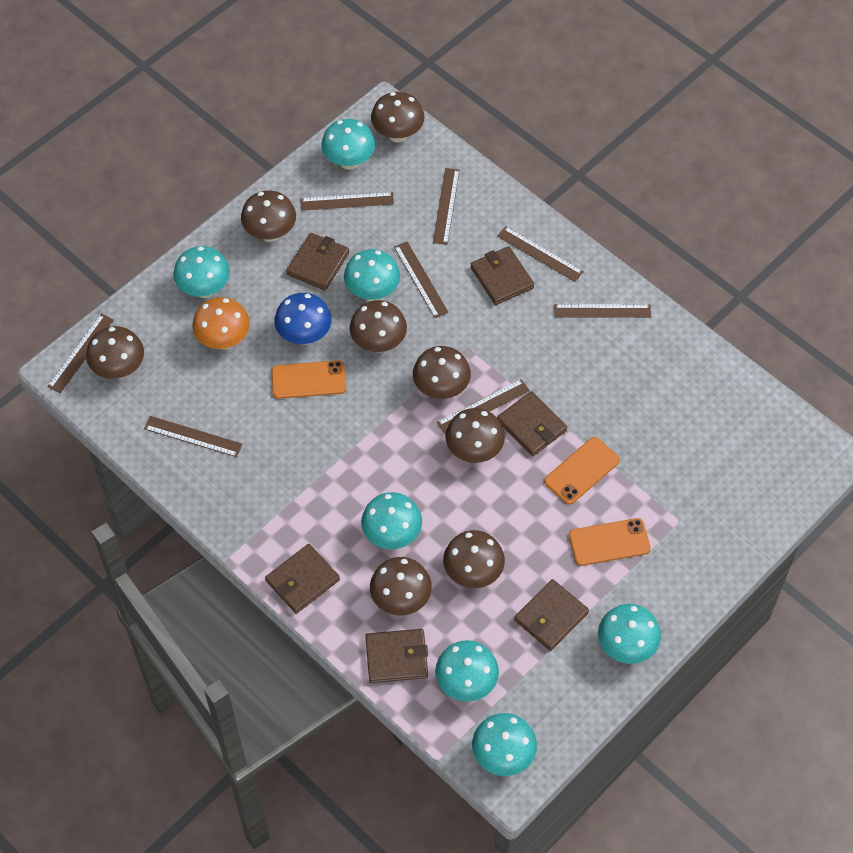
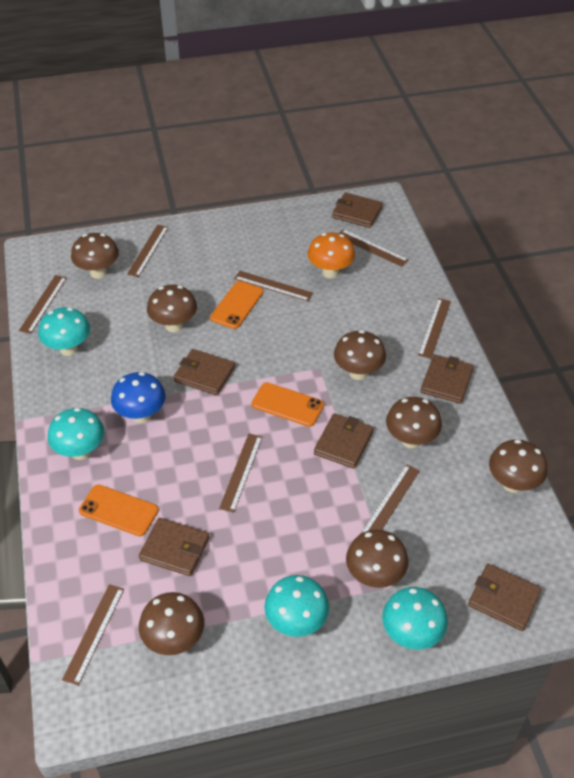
brown mushroom: [86,326,144,379] [241,191,296,242] [350,300,407,352] [370,557,432,616] [371,92,424,142] [413,346,471,399] [443,530,505,588] [445,408,505,463] = 8 -> [71,233,119,279] [139,592,204,655] [147,285,197,332] [334,330,386,380] [346,530,408,588] [386,397,442,448] [489,439,547,493] = 7
turquoise mushroom: [173,246,230,298] [321,119,375,170] [344,249,400,301] [361,492,422,549] [435,640,499,702] [472,713,537,776] [598,604,661,664] = 7 -> [38,307,90,356] [48,408,104,460] [264,575,329,637] [382,587,448,650] = 4

